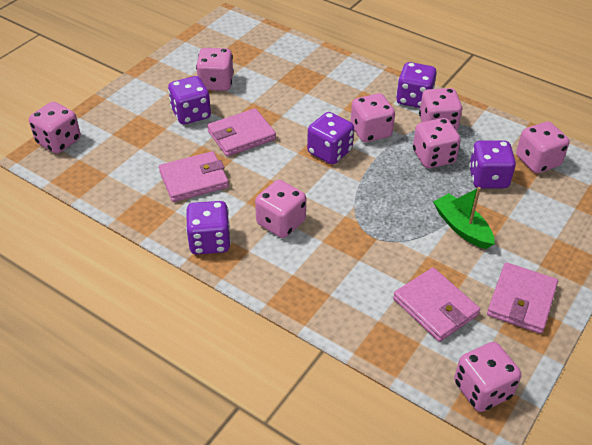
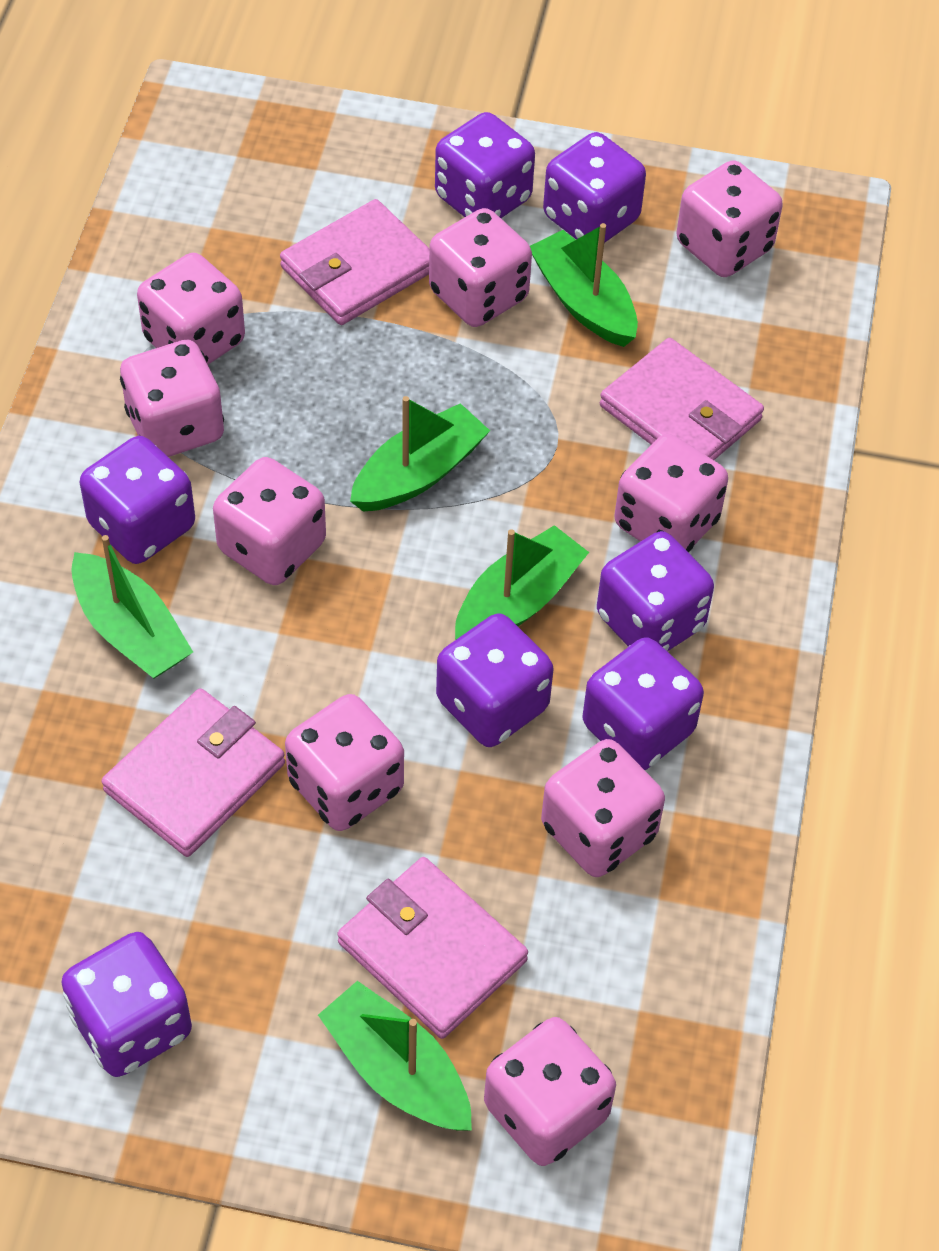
green boat: [433,187,495,249] = 1 -> [71,535,193,679] [318,981,472,1130] [350,396,490,512] [455,525,589,640] [530,223,638,347] = 5
pink dice: [29,102,81,154] [196,48,233,91] [255,180,306,238] [351,93,395,142] [413,118,461,168] [419,88,462,131] [454,342,521,412] [516,122,570,173] = 8 -> [120,340,224,457] [137,253,245,365] [213,457,326,585] [285,694,404,831] [429,208,532,327] [484,1017,616,1166] [541,739,665,877] [615,434,728,552] [676,160,783,277] = 9
purple dice: [168,76,211,125] [186,201,231,254] [307,112,354,165] [396,62,437,108] [469,141,516,188] = 5 -> [61,932,192,1077] [80,436,195,564] [435,112,535,218] [436,613,553,747] [543,132,646,243] [582,637,704,770] [597,531,714,652] = 7

